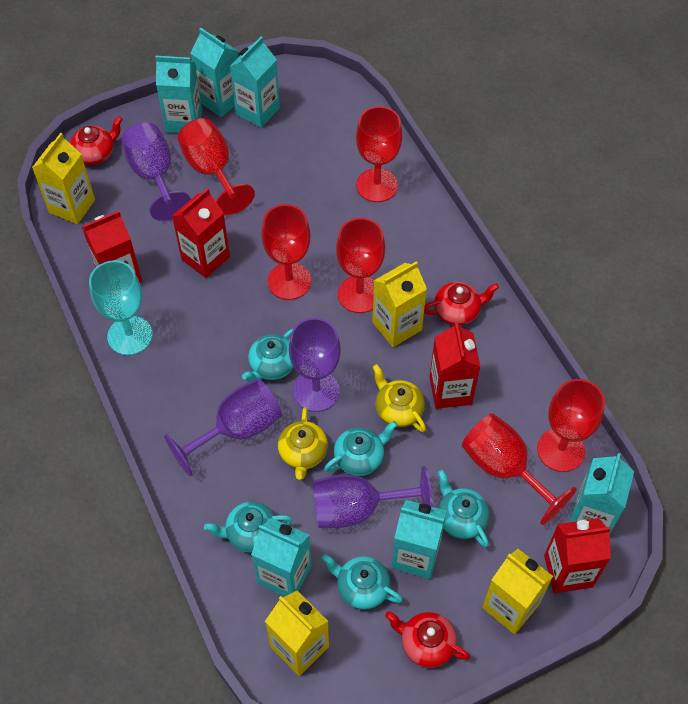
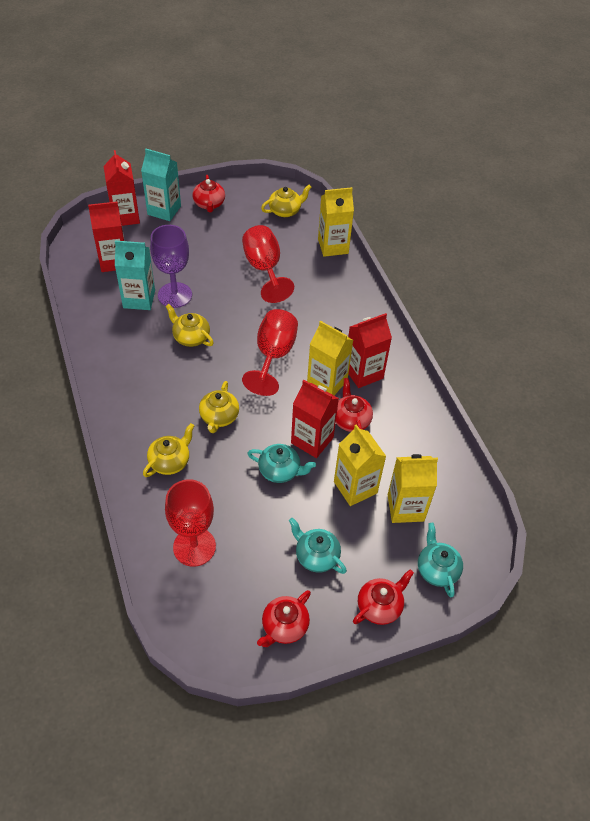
purple goblet: [121,122,191,221] [164,378,282,476] [289,318,341,412] [313,466,433,528] = 4 -> [150,225,192,308] = 1
red goblet: [178,118,255,216] [261,204,311,300] [336,218,385,313] [356,106,402,202] [462,413,577,525] [537,379,605,472] = 6 -> [165,479,216,567] [242,225,294,303] [242,309,298,396] = 3
red teapot: [70,116,123,165] [385,611,470,668] [424,282,499,325] = 3 -> [192,175,225,212] [257,590,311,647] [336,378,373,432] [353,569,414,625] = 4
turquoise carton: [155,56,202,133] [191,28,238,117] [230,37,280,128] [251,518,312,597] [392,500,447,579] [570,453,634,535] = 6 -> [115,240,155,310] [141,149,181,221] = 2
turquoise goblet: [89,260,153,355] = 1 -> none = 0
turquoise teapot: [204,501,293,553] [242,329,294,382] [321,554,403,610] [324,421,397,476] [438,470,490,547] = 5 -> [247,444,316,483] [289,518,347,574] [418,523,463,597] = 3
yellow teapot: [278,407,328,480] [373,364,426,432] = 2 -> [143,423,194,477] [165,304,214,347] [199,381,239,433] [261,185,312,217] = 4

